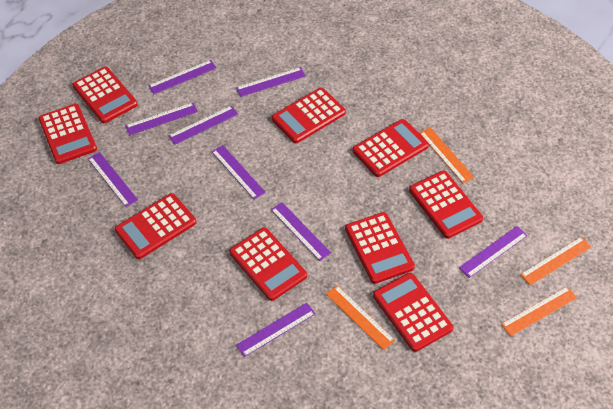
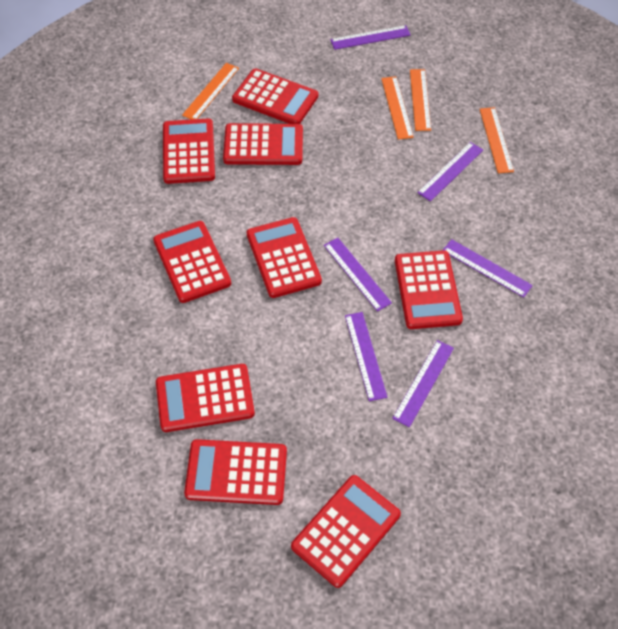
purple ruler: [88,152,138,207] [125,103,198,135] [148,60,216,94] [168,106,238,145] [212,145,266,199] [236,67,306,97] [236,303,316,357] [271,202,331,261] [459,226,528,278] = 9 -> [324,238,392,312] [330,25,411,50] [345,312,388,401] [392,340,454,427] [417,142,483,201] [443,239,533,298] = 6

